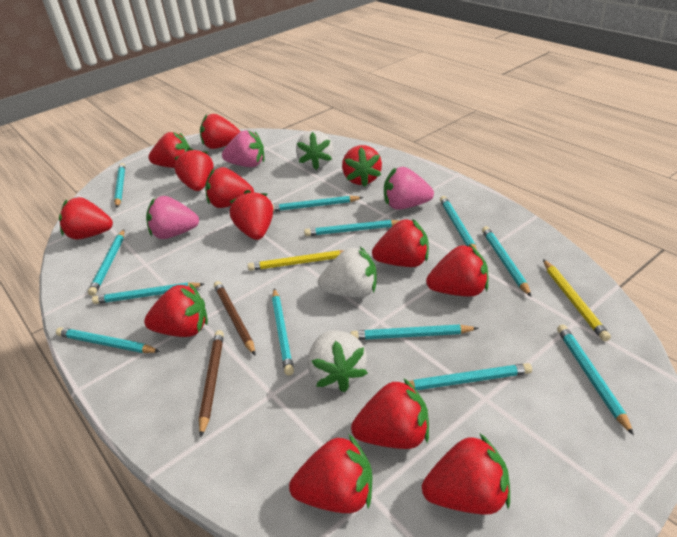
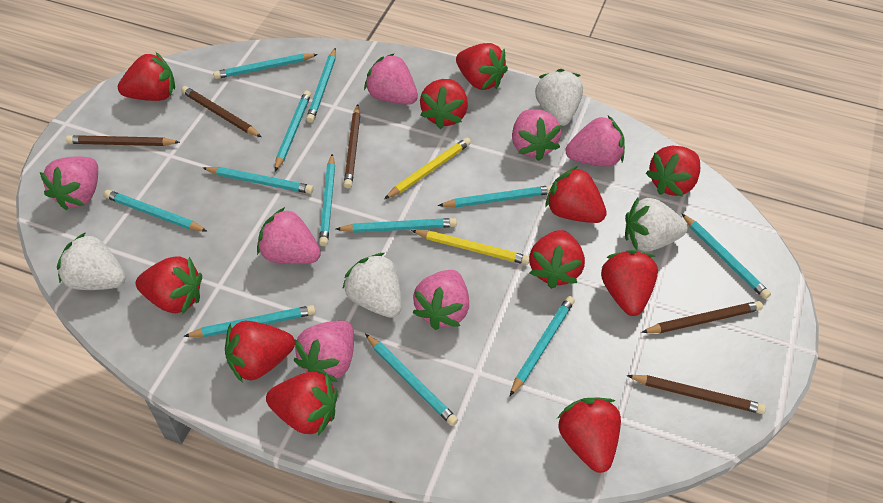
brown pencil: [199,330,224,437] [214,281,256,356] = 2 -> [66,135,180,146] [181,86,261,137] [344,104,360,189] [627,375,766,414] [641,301,763,333] = 5
pink strawberry: [146,196,199,239] [222,130,264,167] [384,167,434,210] = 3 -> [40,156,98,210] [257,207,321,264] [294,321,354,382] [364,53,418,105] [412,270,469,330] [512,109,561,161] [565,116,625,167] = 7
red strawberry: [59,197,113,239] [144,283,208,337] [148,132,190,168] [174,148,214,191] [200,114,241,149] [205,167,254,208] [229,190,273,240] [289,435,372,513] [342,145,382,187] [351,379,429,449] [372,219,429,267] [422,434,510,515] [426,245,489,297] = 13 -> [118,52,175,101] [136,256,202,314] [225,321,295,383] [266,372,338,436] [420,79,468,129] [456,43,508,90] [529,230,585,289] [546,166,607,223] [557,398,621,473] [601,250,658,316] [646,146,700,197] = 11
white strawberry: [296,130,334,170] [308,330,368,392] [318,247,377,298] = 3 -> [57,232,126,290] [342,253,402,318] [535,69,583,126] [625,198,688,252] = 4

